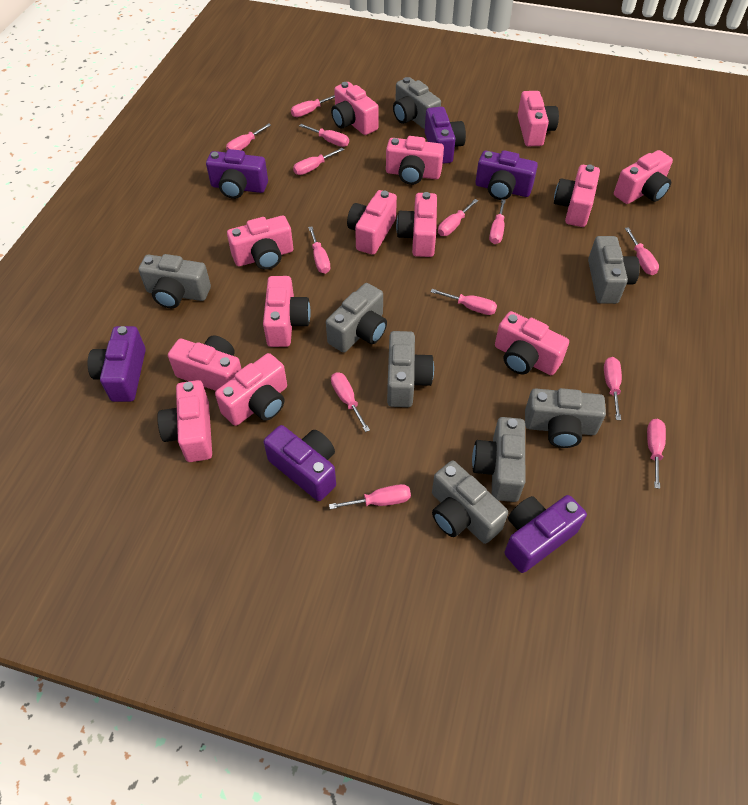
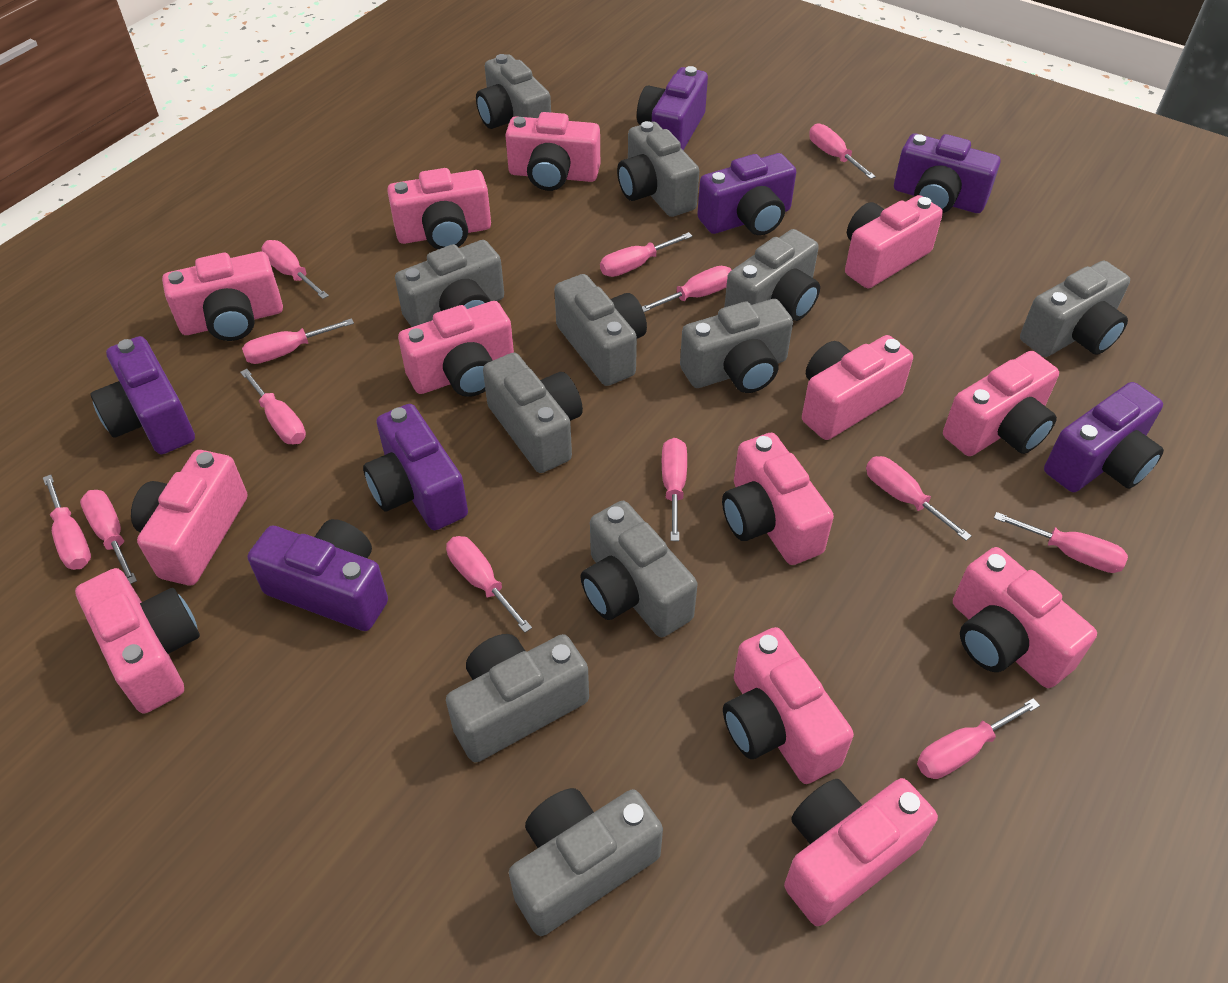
grey camera: [138,254,211,308] [326,283,387,353] [387,331,434,407] [393,77,441,130] [432,461,508,544] [472,417,525,502] [525,388,606,448] [588,236,640,304] = 8 -> [395,240,504,327] [446,634,589,762] [476,54,551,129] [483,353,583,473] [509,788,663,936] [554,274,647,386] [581,501,698,637] [617,121,699,217] [680,299,793,393] [724,229,820,321] [1020,261,1130,357] = 11
purple camera: [87,326,146,402] [206,149,268,199] [264,425,336,501] [425,107,466,164] [476,150,538,200] [504,495,587,573] = 6 -> [91,336,195,454] [248,519,388,631] [363,404,468,530] [637,66,708,150] [697,153,796,235] [894,133,1000,213] [1044,382,1164,492] = 7

